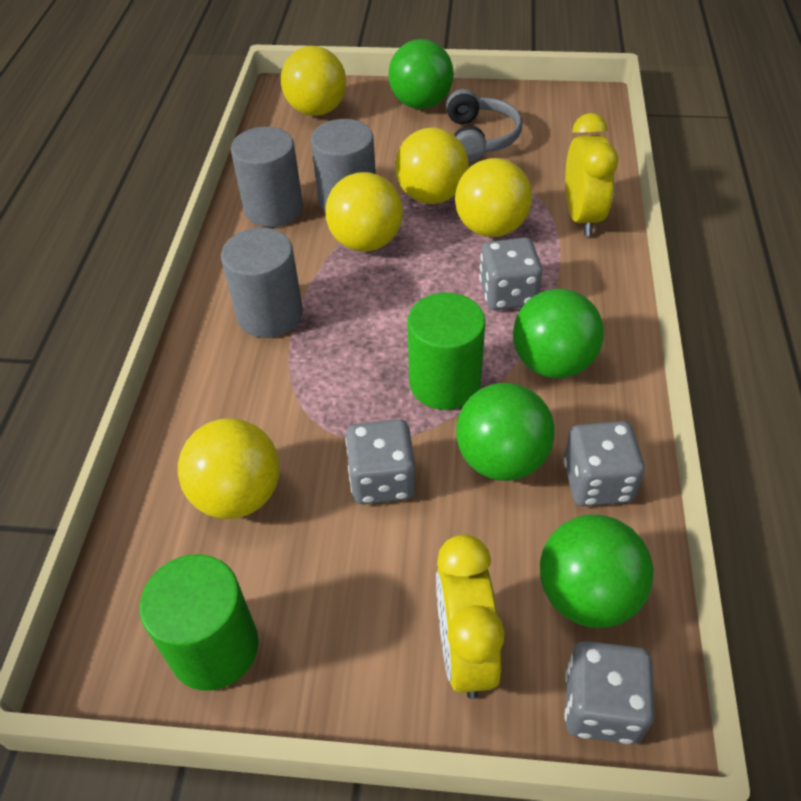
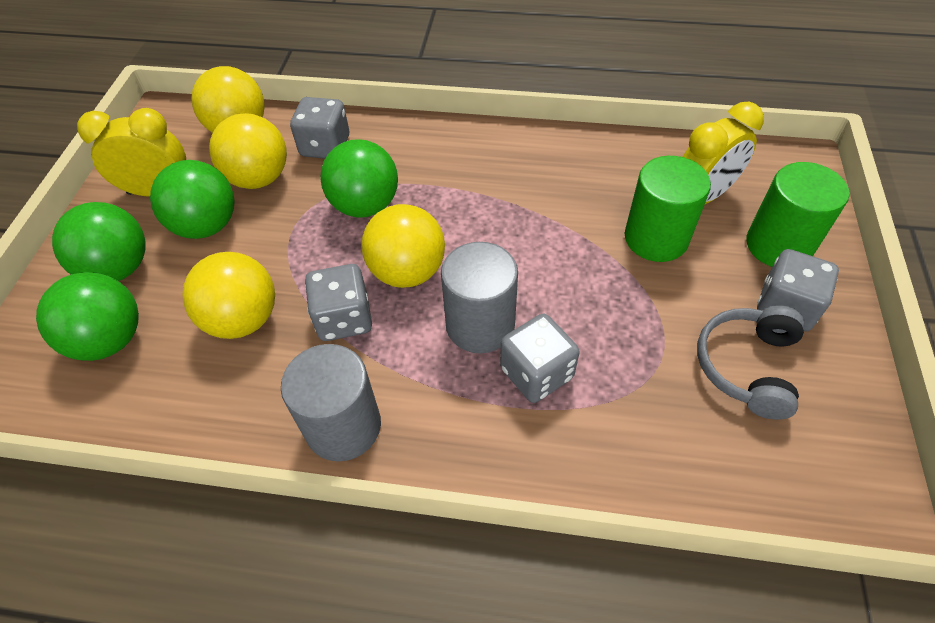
grey cylinder: [221,228,303,338] [231,127,303,227] [311,119,376,213] = 3 -> [281,344,381,461] [441,242,518,353] = 2
yellow ball: [178,418,280,519] [281,46,346,116] [325,172,403,252] [395,128,469,204] [455,158,532,237] = 5 -> [182,252,275,339] [191,66,265,133] [209,113,287,189] [361,204,445,288] = 4

